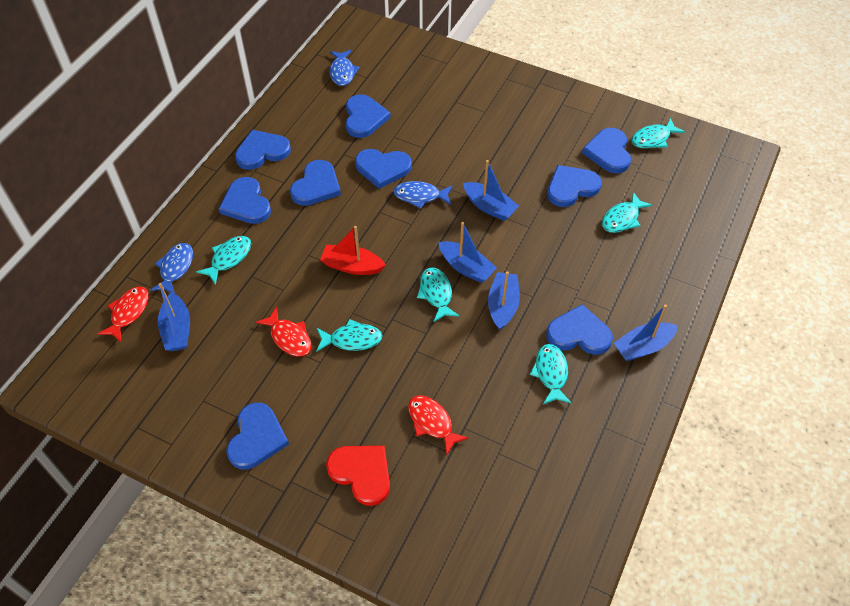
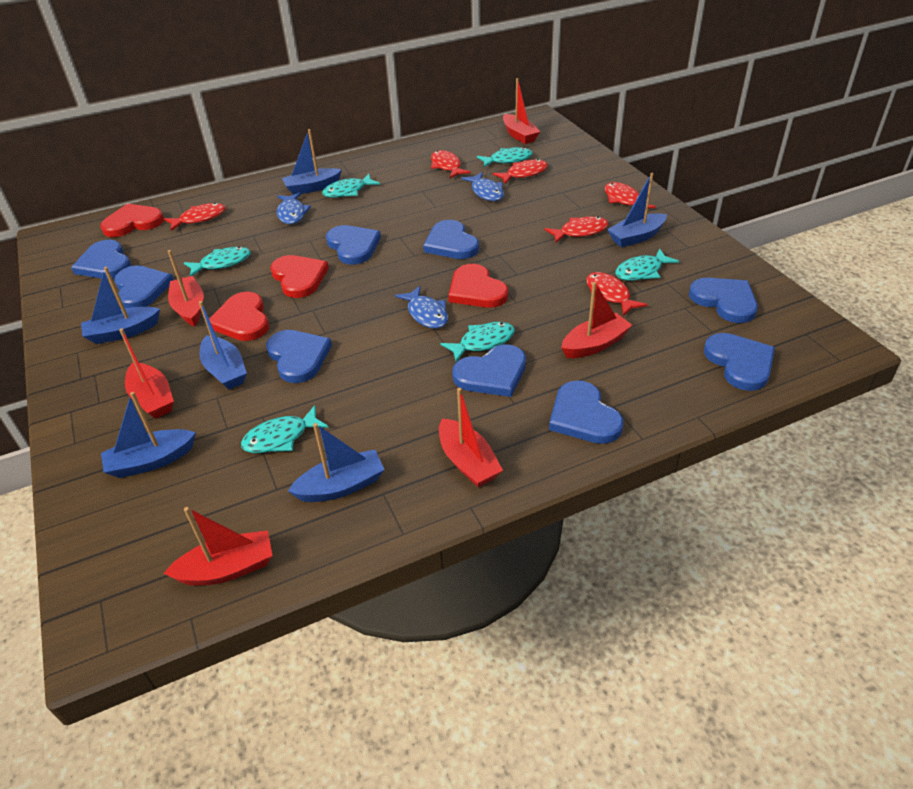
blue boat: [158,283,190,351] [439,222,497,283] [463,160,519,221] [488,271,520,331] [614,304,678,361] = 5 -> [81,267,160,344] [101,392,196,478] [199,301,247,390] [282,129,342,195] [288,423,385,502] [607,173,667,247] = 6
red boat: [320,226,386,275] = 1 -> [119,329,174,419] [164,507,273,585] [168,250,204,327] [439,388,503,487] [503,78,540,144] [561,282,632,358] = 6
red fish: [97,287,149,342] [256,307,312,357] [408,396,469,455] = 3 -> [164,203,226,231] [431,150,471,178] [493,159,548,184] [544,216,609,243] [586,272,648,316] [605,182,656,209] = 6
red heart: [326,446,390,506] = 1 -> [100,204,164,237] [209,292,269,341] [270,255,329,298] [448,264,508,308] = 4

